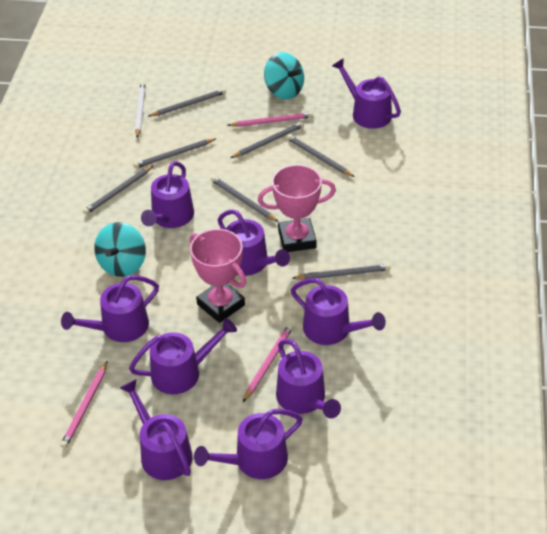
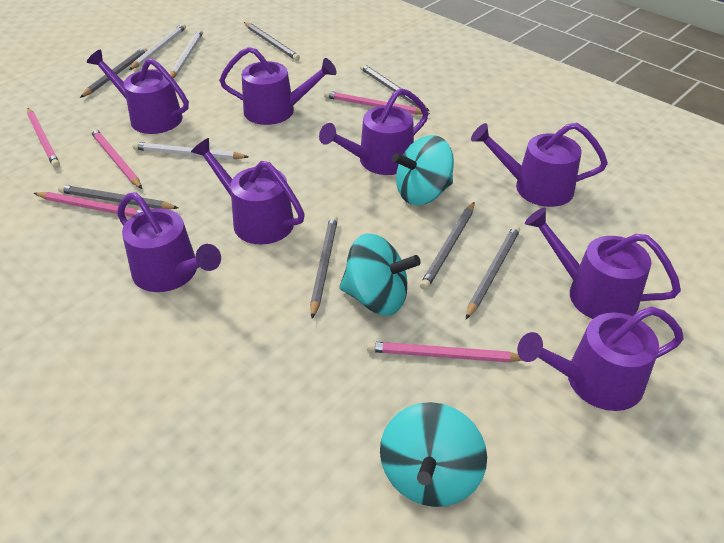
pink pencil: [60,361,108,448] [227,112,313,127] [243,324,293,402] = 3 -> [27,108,60,168] [34,192,143,217] [90,128,142,189] [324,91,430,115] [367,341,523,362] = 5
pink trophy: [190,229,246,323] [258,165,336,252] = 2 -> none = 0
purple watering can: [61,275,159,342] [120,379,193,480] [129,318,237,394] [141,161,194,228] [194,409,303,479] [218,209,290,276] [276,339,341,418] [291,278,386,345] [332,58,401,129] = 9 -> [87,49,189,134] [117,192,221,292] [191,138,305,245] [219,47,337,125] [319,88,428,175] [471,123,608,207] [517,307,684,411] [525,208,681,319] = 8
turquoise spinning top: [94,222,146,277] [264,52,304,99] = 2 -> [340,233,421,316] [380,402,487,507] [392,135,454,205] = 3
white pencil: [135,82,146,138] = 1 -> [129,23,186,70] [132,142,248,159] [170,29,203,78] = 3

